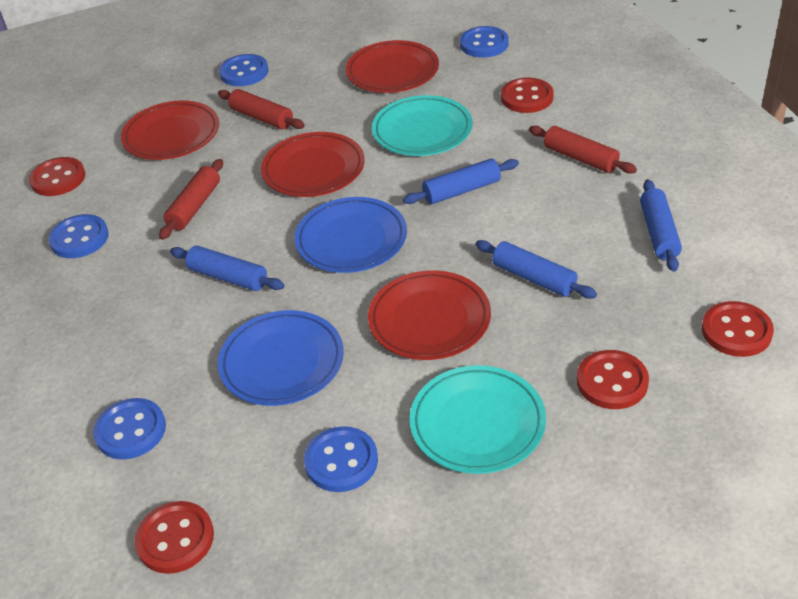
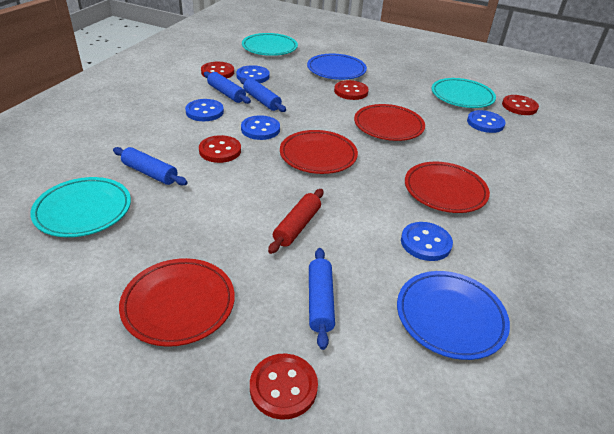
red rolling pin: [159,159,223,240] [218,89,305,129] [529,126,637,174] = 3 -> [268,189,323,254] = 1
turquoise plate: [372,95,473,156] [410,365,546,474] = 2 -> [30,177,131,237] [242,33,298,56] [432,78,496,108] = 3

